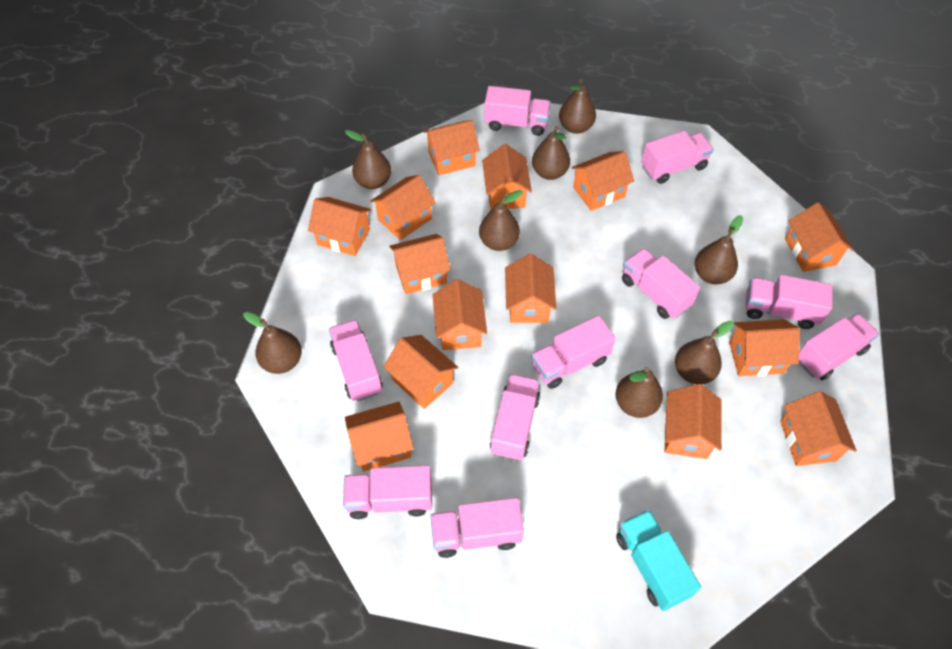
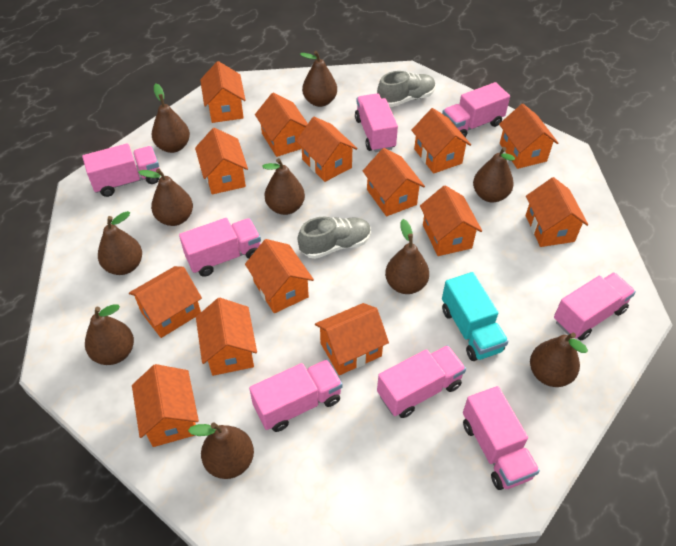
brown pear: [243,312,302,374] [345,130,391,189] [479,190,523,251] [532,126,570,180] [559,79,596,134] [616,367,663,418] [675,321,734,384] [695,215,743,284] = 8 -> [85,304,134,365] [98,211,142,275] [138,168,193,226] [152,84,190,153] [188,422,254,479] [262,158,305,215] [300,51,337,107] [385,219,429,294] [473,147,515,203] [530,333,588,387] = 10
grey shoe: none = 0 -> [298,216,371,259] [377,71,436,107] = 2
pink truck: [329,320,383,401] [343,465,432,519] [430,498,524,558] [484,86,551,136] [490,374,540,461] [531,316,616,389] [622,248,700,319] [641,131,714,184] [746,275,832,329] [799,313,879,380] = 10 -> [82,143,159,197] [179,218,261,277] [249,359,343,432] [355,93,398,152] [377,345,466,418] [442,82,510,137] [463,386,540,490] [554,272,636,340] = 8

